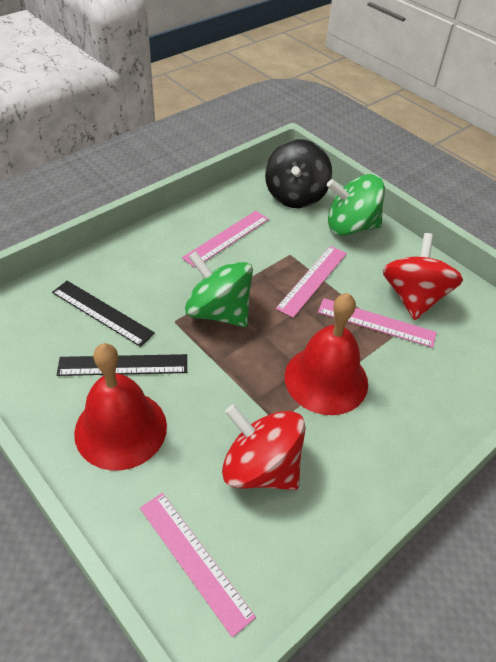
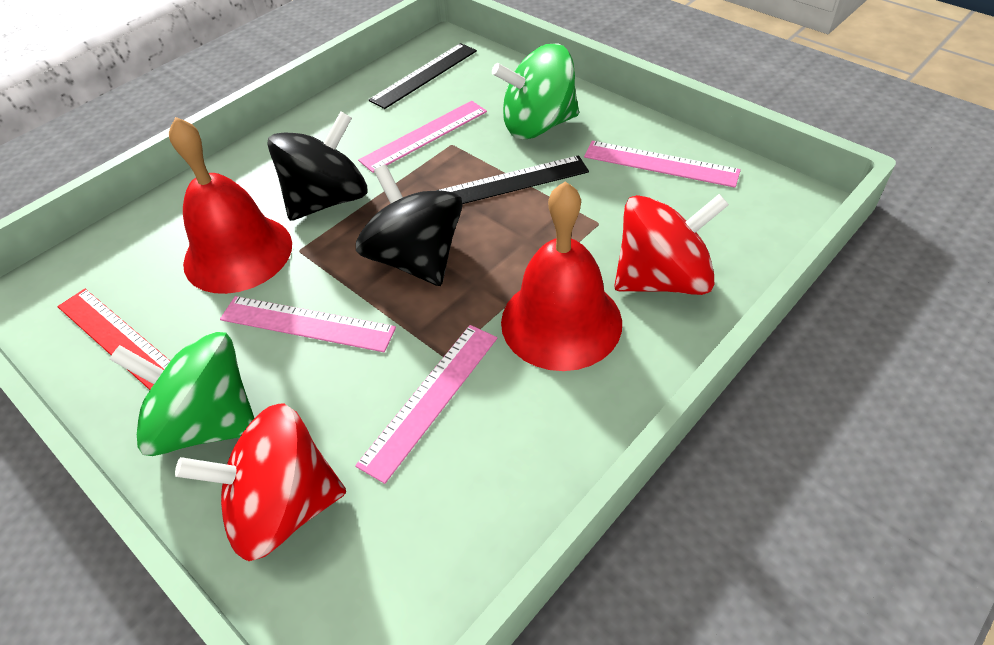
black spinning top: [265,139,332,208] = 1 -> [267,111,367,221] [356,165,462,286] = 2
red ruler: none = 0 -> [57,289,170,390] = 1

